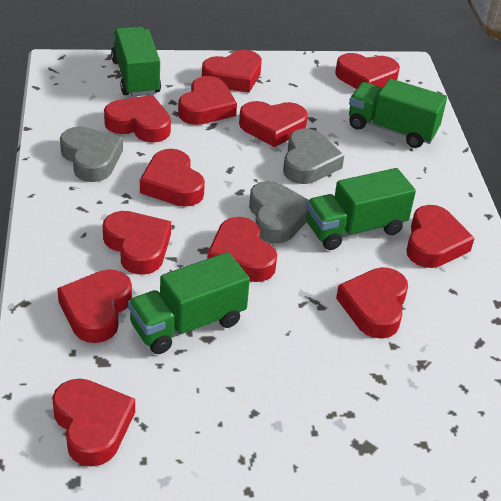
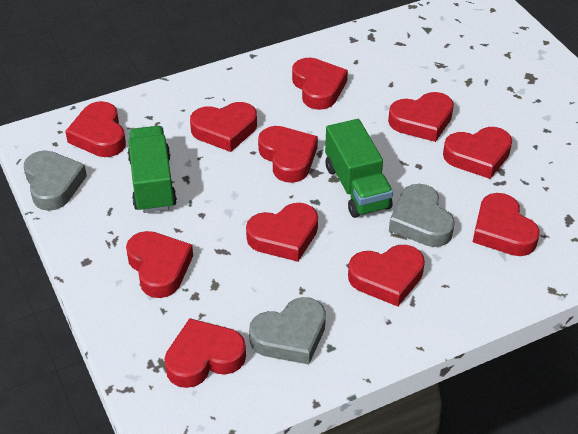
green truck: [111,26,161,96] [128,252,250,354] [306,168,416,250] [349,79,447,148] = 4 -> [128,126,177,213] [325,119,393,218] = 2
red heart: [52,379,135,467] [57,269,132,343] [103,211,171,275] [104,95,171,143] [140,149,205,207] [178,76,237,125] [202,50,262,93] [207,217,277,282] [239,101,308,147] [335,53,400,89] [336,267,408,339] [406,205,474,268] = 12 -> [65,101,126,157] [126,231,193,298] [164,318,246,388] [190,102,257,152] [246,203,318,262] [258,126,318,183] [292,58,348,110] [348,245,425,307] [388,92,454,142] [443,127,512,179] [473,193,540,256] = 11

